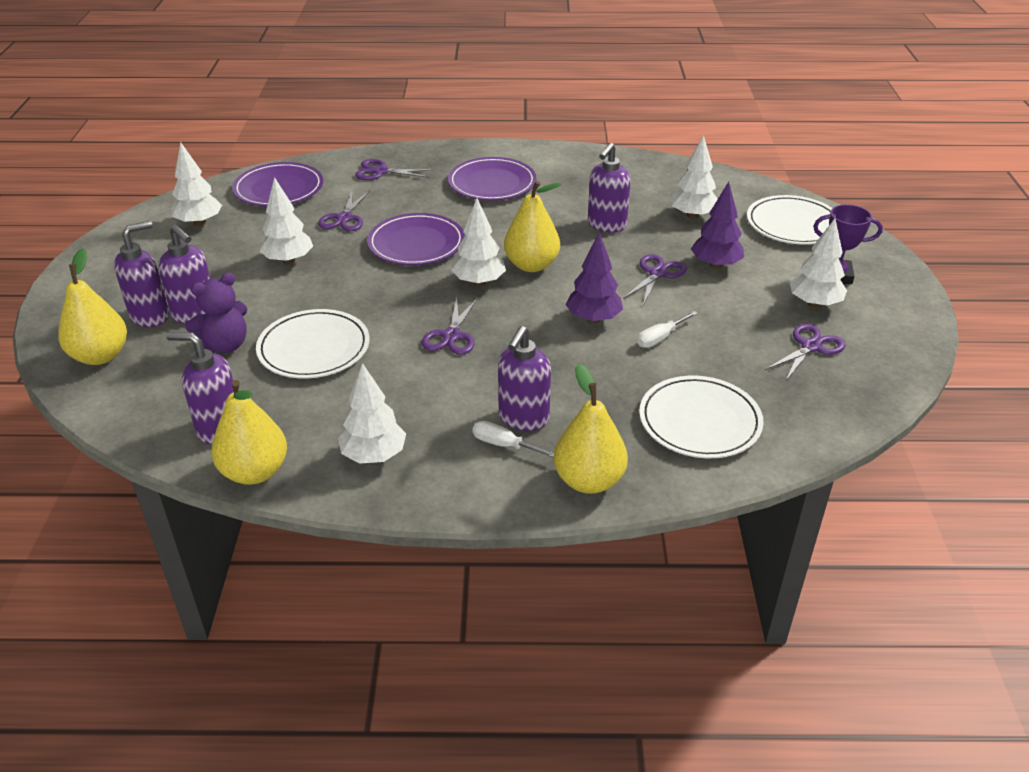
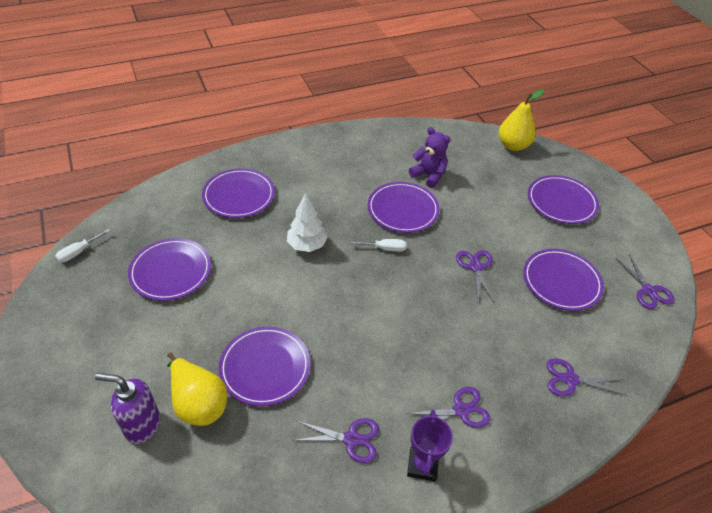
purple plate: [232,162,323,206] [367,213,465,265] [448,157,536,201] = 3 -> [128,238,211,301] [202,168,275,218] [219,326,310,406] [368,182,440,233] [523,249,604,311] [528,175,599,224] = 6
purple soap dispenser: [114,221,169,327] [158,225,210,324] [166,332,234,444] [498,326,551,431] [588,143,631,233] = 5 -> [95,373,160,444] = 1
purple tree: [566,233,623,323] [691,182,744,269] = 2 -> none = 0
white plate: [256,309,370,379] [639,376,764,458] [747,195,832,245] = 3 -> none = 0
white tree: [171,142,222,226] [260,177,313,264] [338,363,406,464] [451,198,506,286] [670,135,718,219] [790,218,847,308] = 6 -> [287,193,328,252] = 1
yellow pear: [58,248,127,365] [211,380,287,485] [504,181,561,272] [554,364,628,494] = 4 -> [167,352,227,426] [499,90,544,151] = 2

